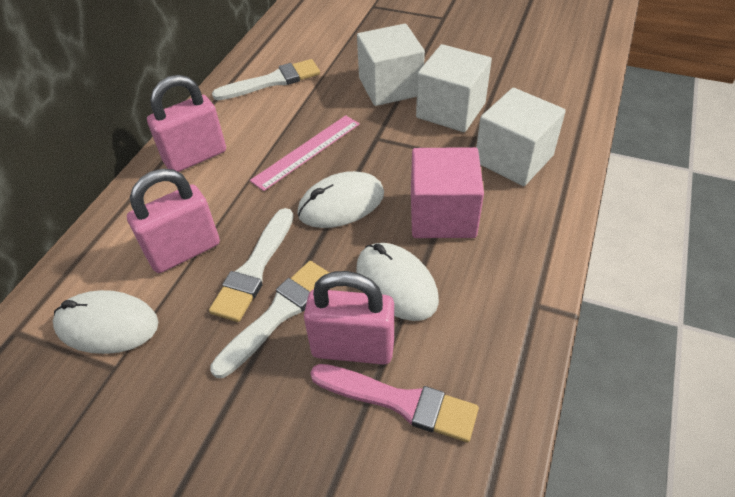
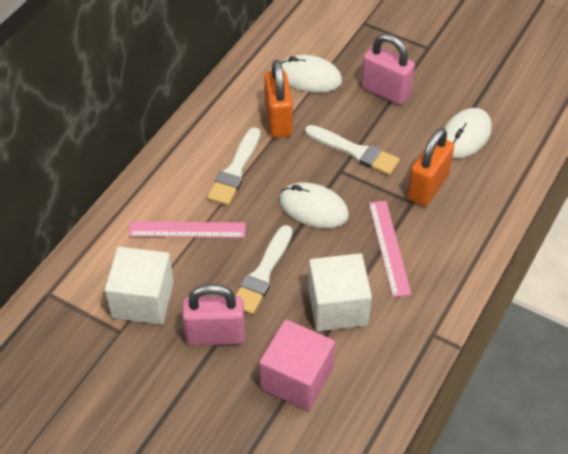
orange padlock: none = 0 -> [264,60,293,138] [407,128,454,206] = 2
pink brush: [311,364,479,442] = 1 -> none = 0
pink padlock: [127,169,220,273] [147,75,226,172] [304,271,394,365] = 3 -> [182,284,245,346] [361,34,415,105] = 2
pink ruler: [250,115,360,191] = 1 -> [129,221,246,238] [369,201,411,297] = 2
white cube: [357,24,425,106] [416,44,492,132] [476,88,566,186] = 3 -> [105,247,174,325] [308,253,372,331] = 2

